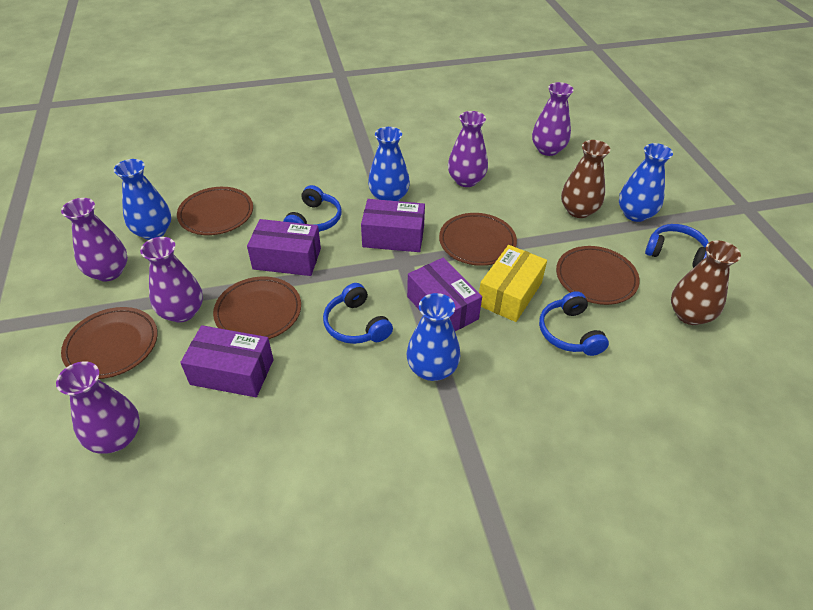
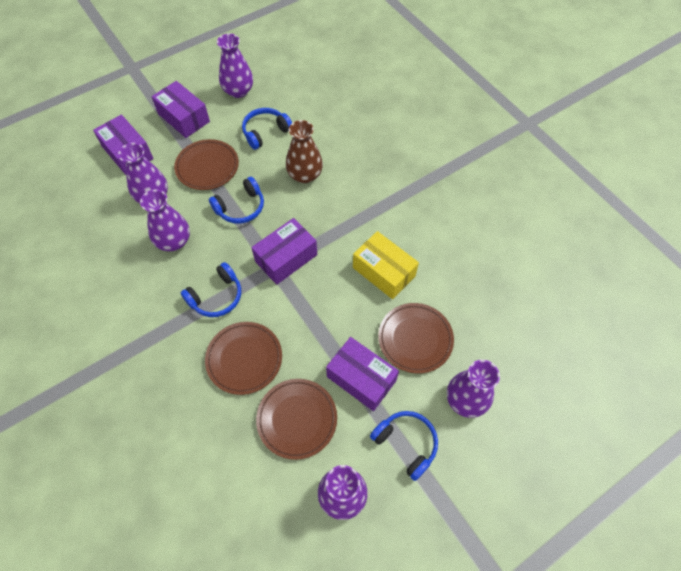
blue vase: [114,159,171,240] [368,127,410,201] [407,293,460,381] [619,143,673,222] = 4 -> none = 0
brown plate: [61,307,158,379] [177,187,253,235] [213,277,301,339] [439,213,517,266] [556,246,640,305] = 5 -> [174,139,239,190] [205,322,282,395] [256,379,337,460] [378,303,454,373] = 4
brown vase: [561,140,610,218] [671,241,741,325] = 2 -> [286,120,323,183] = 1

